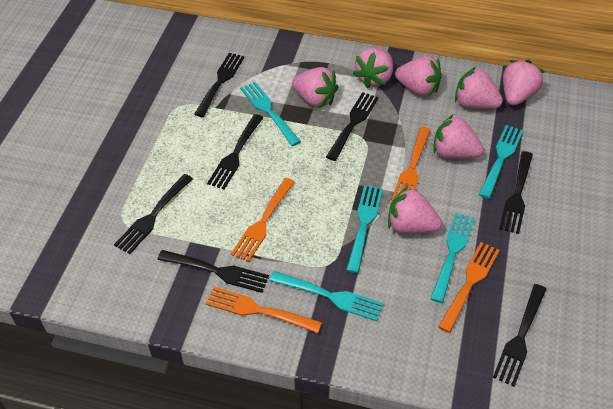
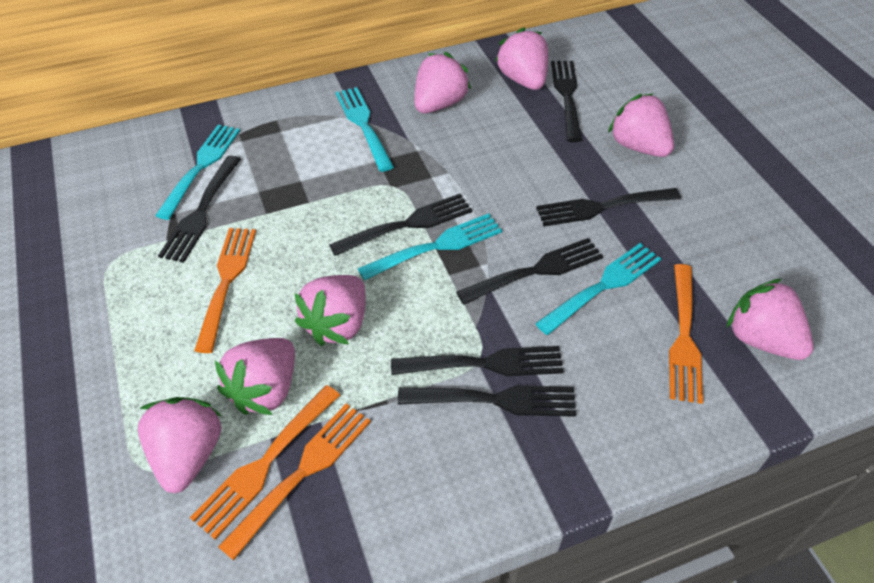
turquoise fork: [240,82,301,146] [269,271,384,321] [346,185,383,273] [430,212,475,303] [479,125,523,199] = 5 -> [155,124,240,220] [335,87,394,172] [358,213,502,280] [535,243,661,335] = 4

